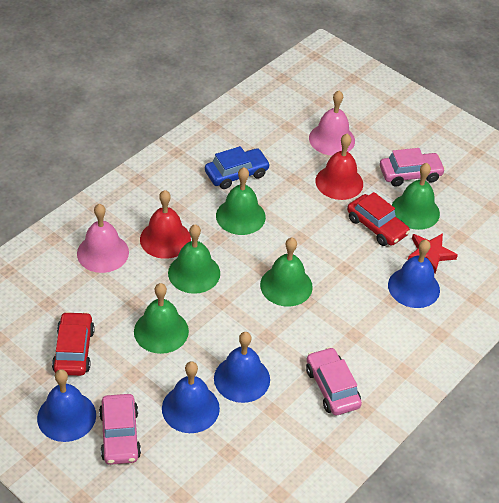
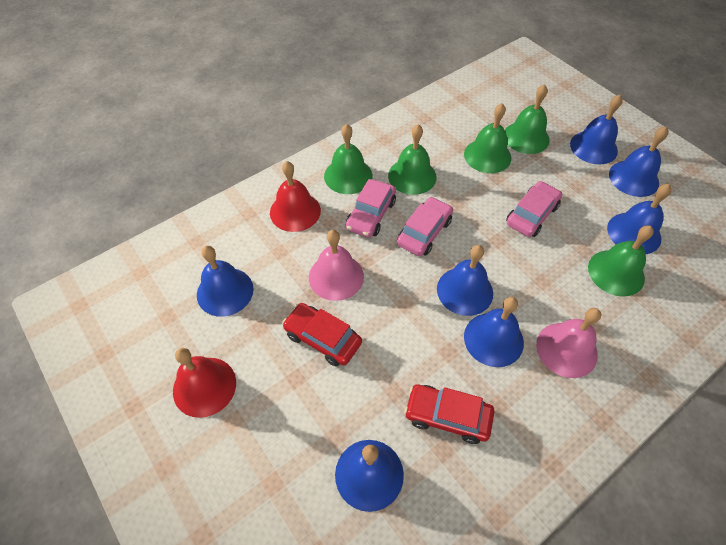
blue bell: [37,369,96,442] [162,361,220,433] [214,332,270,403] [388,240,440,308] = 4 -> [197,246,254,317] [335,440,404,512] [437,245,493,316] [464,297,524,367] [570,95,623,164] [607,184,672,254] [609,126,669,197] = 7
blue car: [205,146,270,189] = 1 -> none = 0
red star: [408,233,458,273] = 1 -> none = 0

